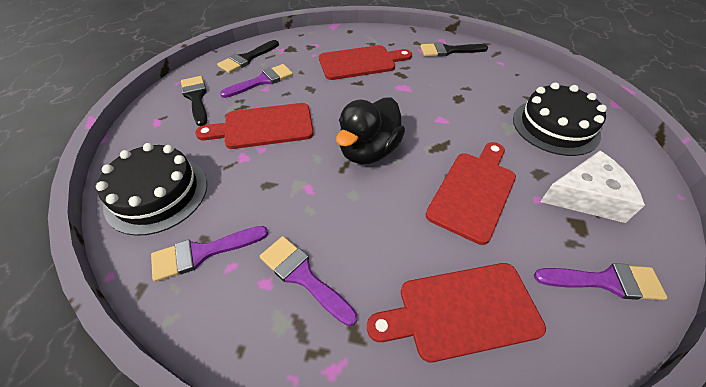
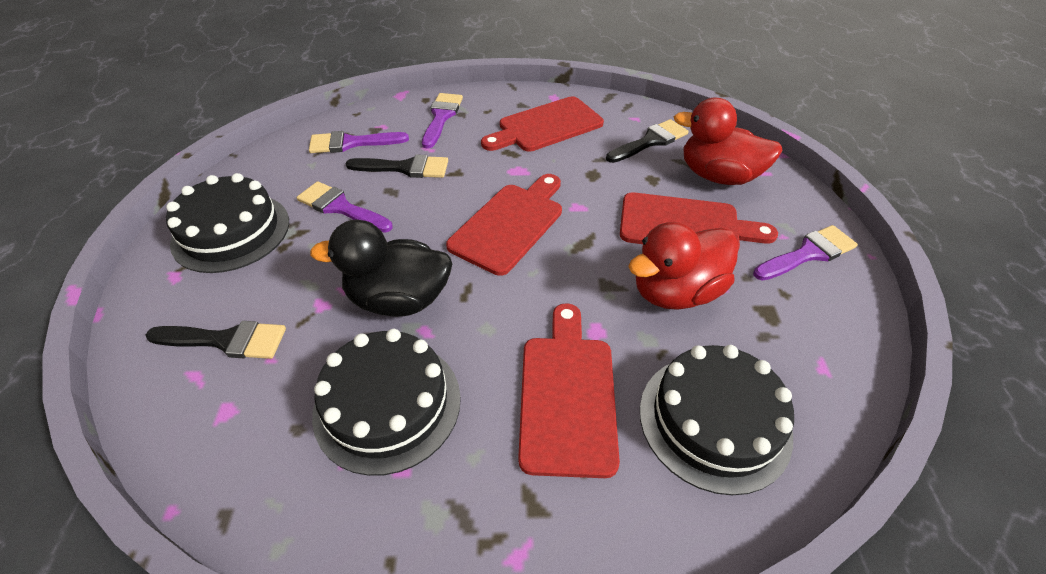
black cake: [96,143,207,236] [513,82,607,156] = 2 -> [166,173,289,273] [312,329,461,476] [640,345,794,495] = 3
red duck: none = 0 -> [628,222,738,310] [674,97,783,185] = 2
white cheese: [540,151,645,223] = 1 -> none = 0

